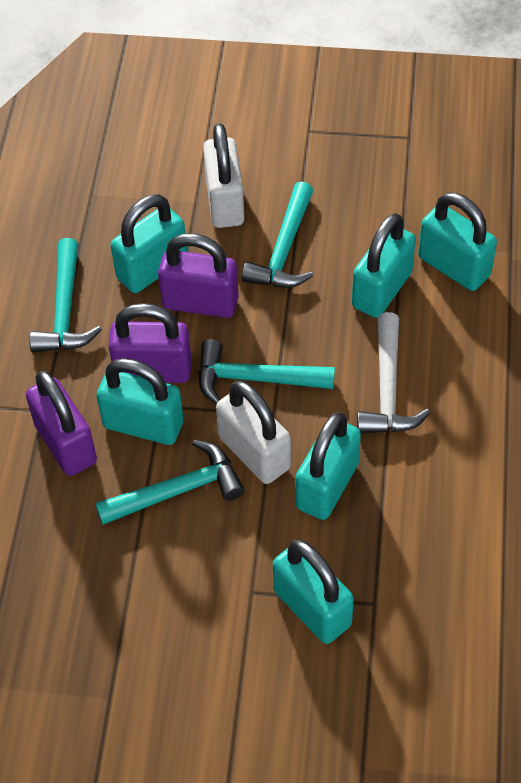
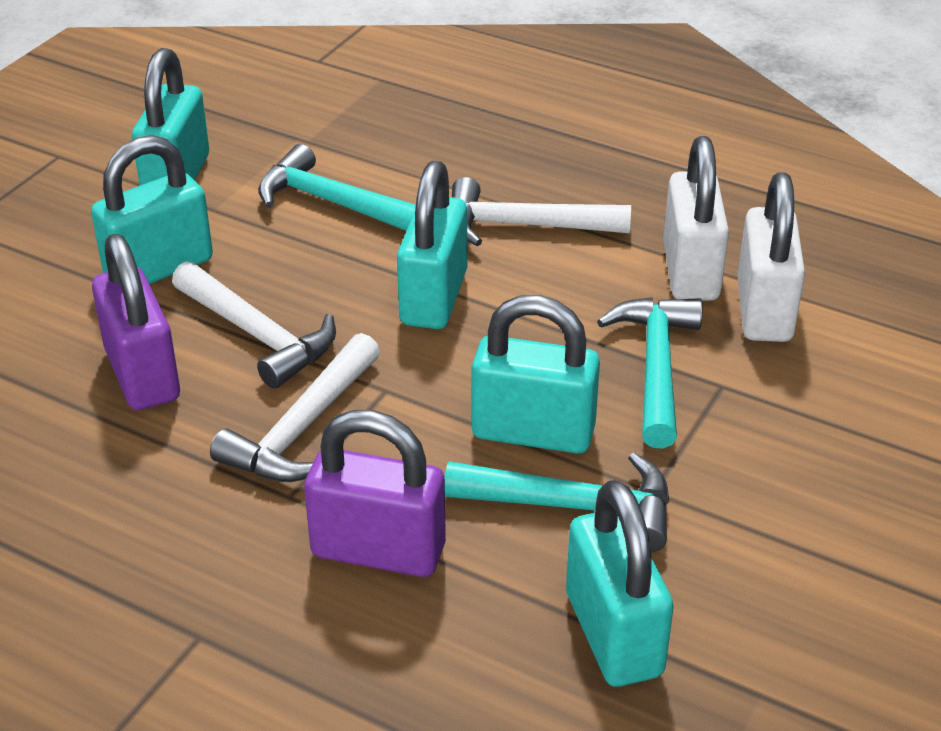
purple padlock: [26,371,97,476] [108,303,192,383] [158,233,239,318] = 3 -> [92,234,180,410] [304,410,446,577] = 2
turquoise hammer: [29,238,102,353] [95,440,245,525] [198,339,335,405] [242,182,314,288] = 4 -> [258,144,416,231] [445,452,670,552] [597,297,703,449] = 3
turquoise padlock: [97,358,184,445] [111,194,187,293] [273,540,354,644] [295,412,361,520] [352,213,416,318] [418,193,497,291] = 6 -> [91,135,213,284] [132,48,209,185] [397,161,467,329] [472,295,600,454] [566,480,674,687] = 5
white hammer: [357,312,431,433] = 1 -> [172,261,336,389] [210,333,380,482] [452,177,631,246] = 3

